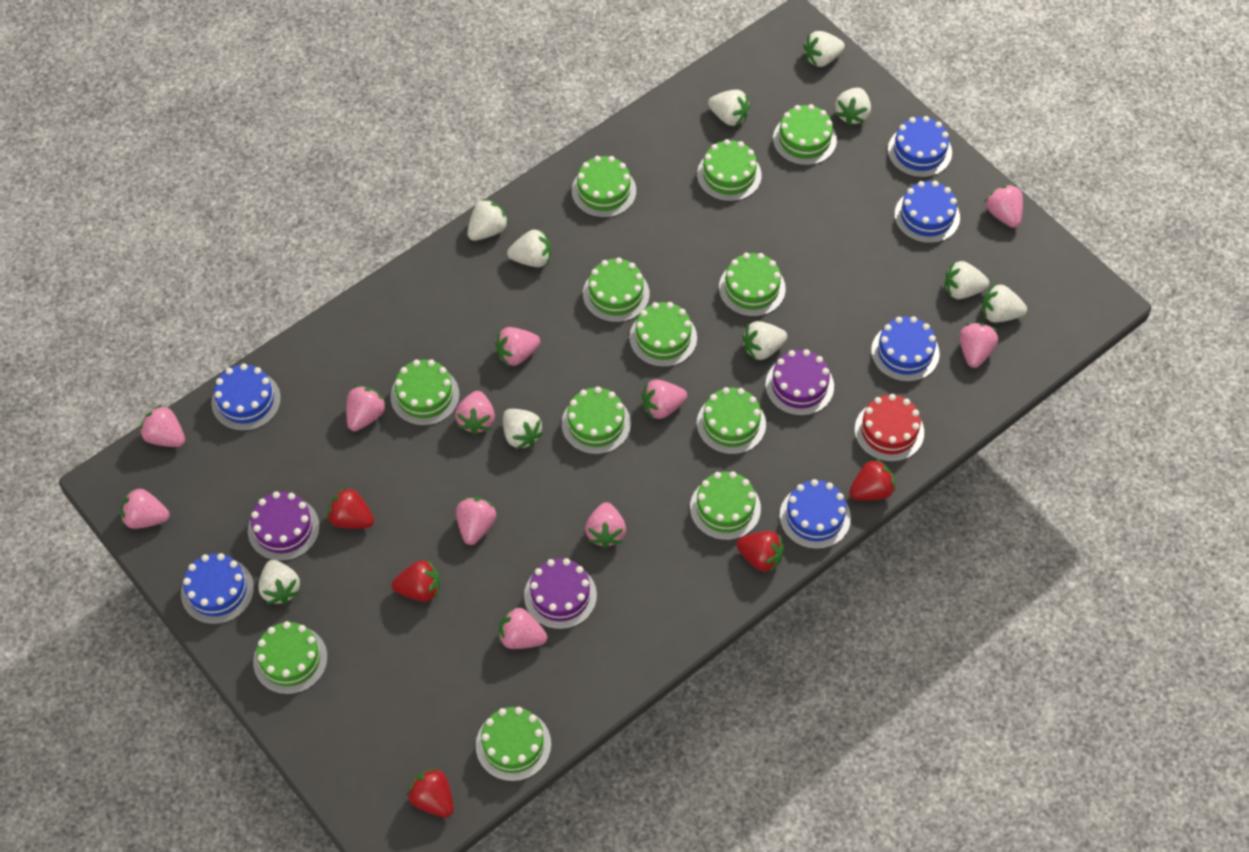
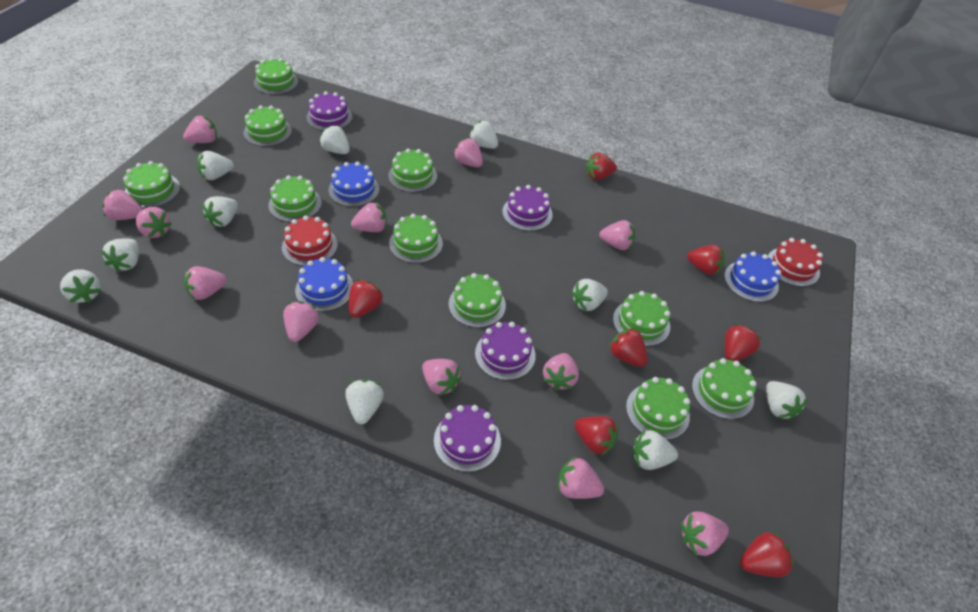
blue cake: [181,553,254,624] [211,364,281,431] [779,479,851,549] [871,316,940,382] [888,116,952,178] [894,181,960,243] = 6 -> [295,257,353,311] [329,162,379,207] [724,251,781,302] = 3
green cake: [253,621,327,695] [390,359,460,426] [476,707,551,781] [562,387,631,454] [572,156,636,218] [583,258,650,323] [629,302,697,367] [690,471,761,540] [697,139,762,202] [697,387,766,455] [719,253,786,317] [773,104,837,165] = 12 -> [123,161,180,208] [243,105,292,146] [254,57,298,95] [268,175,322,222] [388,149,437,192] [389,214,443,263] [449,273,506,328] [613,291,670,346] [626,377,690,440] [692,358,757,419] = 10
pink strawberry: [121,487,170,529] [140,405,185,447] [346,385,387,431] [455,391,495,435] [456,497,496,545] [495,327,540,366] [499,606,548,649] [585,502,626,548] [642,380,687,419] [959,323,998,368] [985,184,1023,228] = 11 -> [102,189,143,220] [136,207,172,238] [183,116,217,143] [184,266,227,300] [283,301,319,342] [351,202,386,232] [422,359,462,396] [453,138,483,167] [543,353,579,391] [558,456,604,499] [600,220,635,250] [680,512,729,556] = 12
purple cake: [248,491,320,561] [524,558,597,629] [765,349,834,416] = 3 -> [306,91,352,131] [434,405,501,472] [475,322,536,380] [502,185,553,231] = 4
red cake: [855,394,924,462] = 1 -> [282,216,338,266] [768,238,823,287] = 2
red strawberry: [327,487,374,529] [392,560,440,602] [407,768,454,818] [736,531,784,572] [849,458,896,501] = 5 -> [349,279,384,318] [574,416,618,456] [586,153,617,180] [609,328,647,367] [687,245,725,275] [725,324,762,361] [740,532,794,577] = 7

